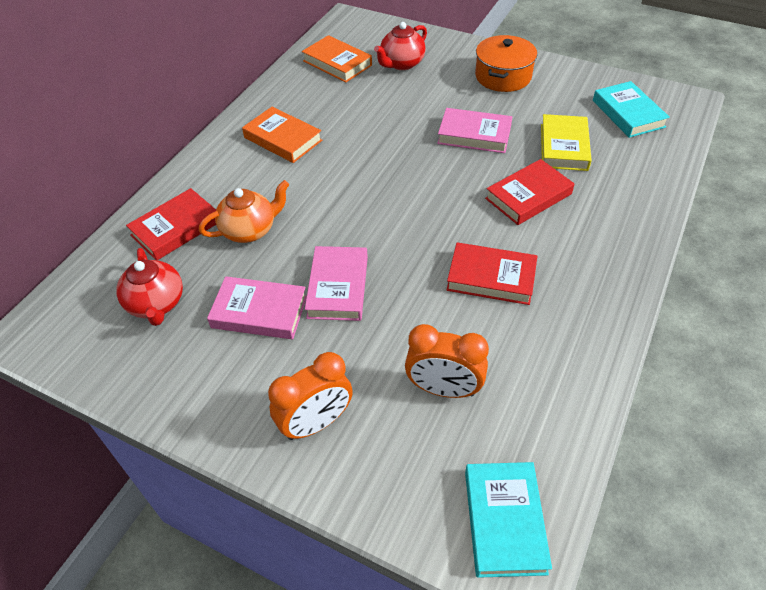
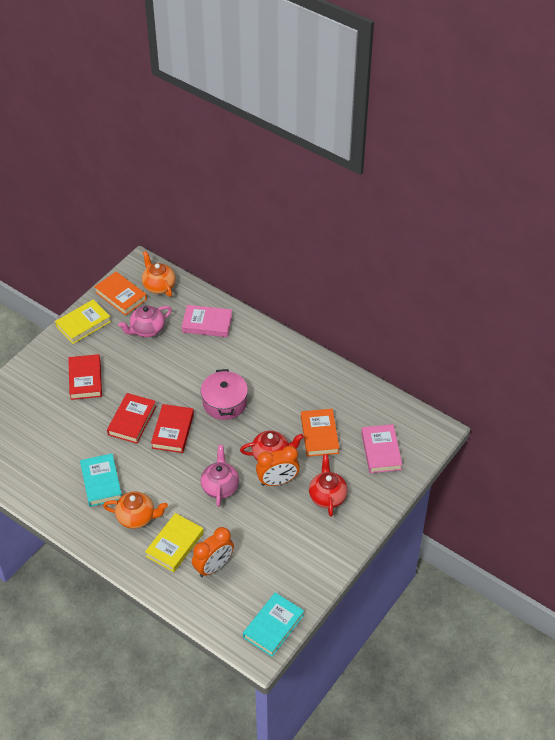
orange pot: [475,35,537,92] = 1 -> none = 0
orange teapot: [199,180,289,243] = 1 -> [103,492,168,529] [142,251,176,297] = 2
pink book: [207,276,307,339] [305,246,368,321] [437,108,512,153] = 3 -> [181,305,232,337] [361,424,402,473] = 2
pink pot: none = 0 -> [201,369,248,420] = 1
pink teapot: none = 0 -> [118,306,172,337] [201,445,239,507] = 2
yellow book: [541,114,592,171] = 1 -> [55,299,111,344] [145,513,204,572] = 2

